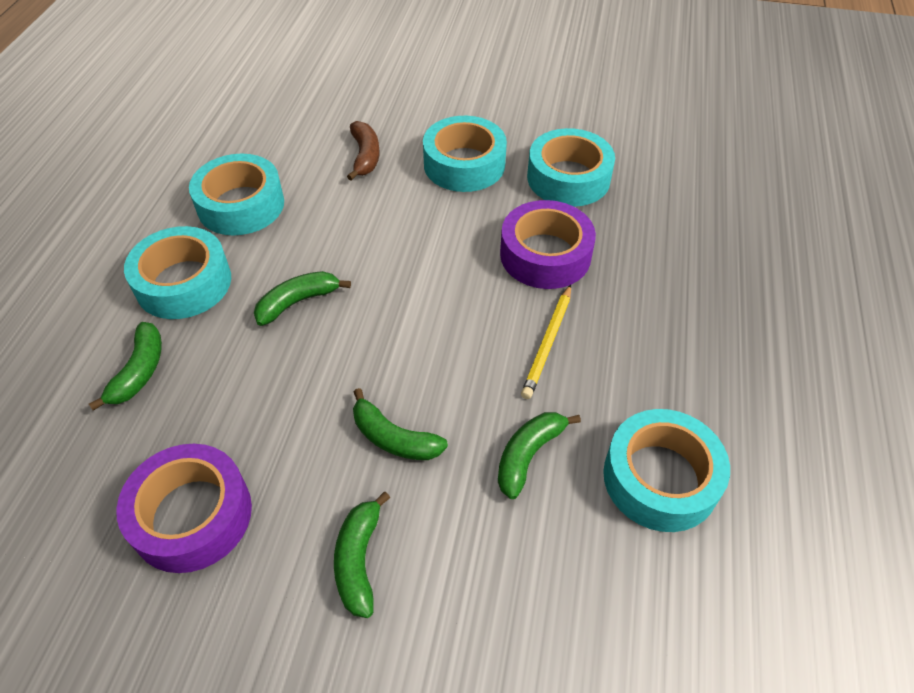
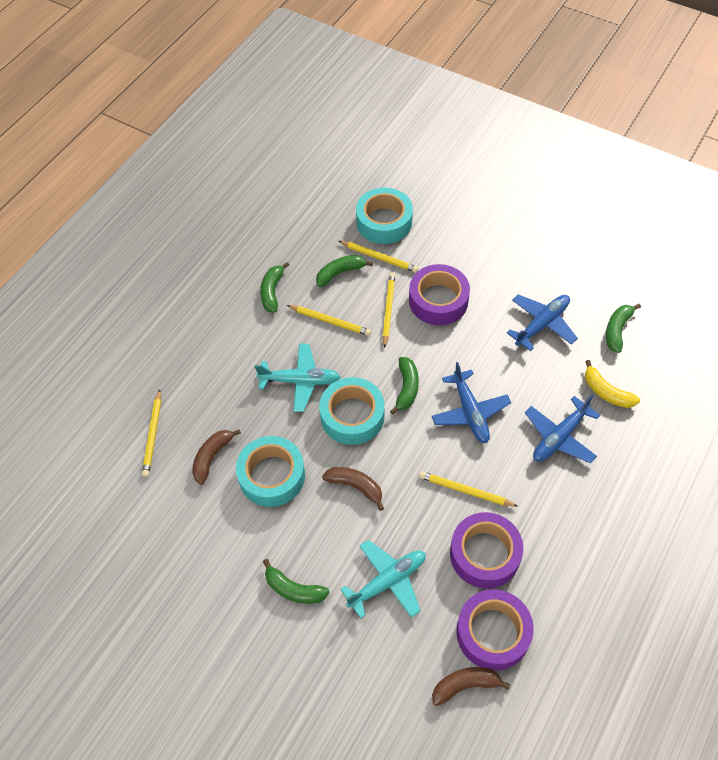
blue plane: none = 0 -> [432,362,511,443] [507,294,578,351] [525,394,600,464] = 3
brown banana: [347,121,379,180] = 1 -> [192,429,241,485] [322,467,384,511] [432,667,511,706] = 3
purple tape: [116,444,252,573] [500,200,596,289] = 2 -> [409,264,470,325] [450,512,523,589] [456,589,534,671] = 3
turquoise plane: none = 0 -> [255,344,340,412] [340,540,426,618] = 2
turquoise tape: [124,226,231,319] [189,154,284,235] [423,116,507,192] [527,128,615,207] [603,409,730,532] = 5 -> [236,436,305,507] [319,377,385,445] [356,188,413,244] = 3
yellow banana: none = 0 -> [585,360,640,408] = 1
yellow pencil: [521,284,571,399] = 1 -> [142,389,161,477] [287,305,371,336] [339,241,418,273] [382,272,395,348] [419,471,518,507] = 5

